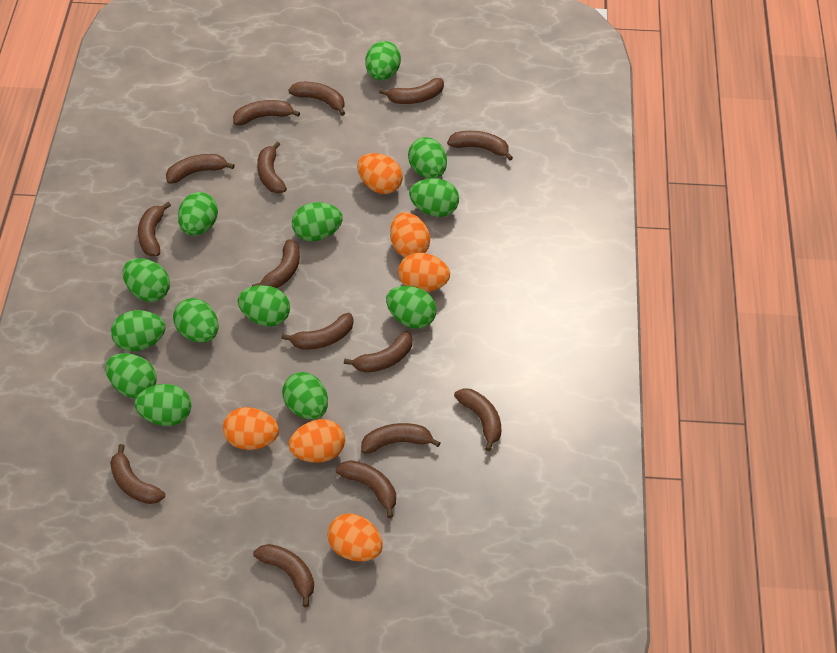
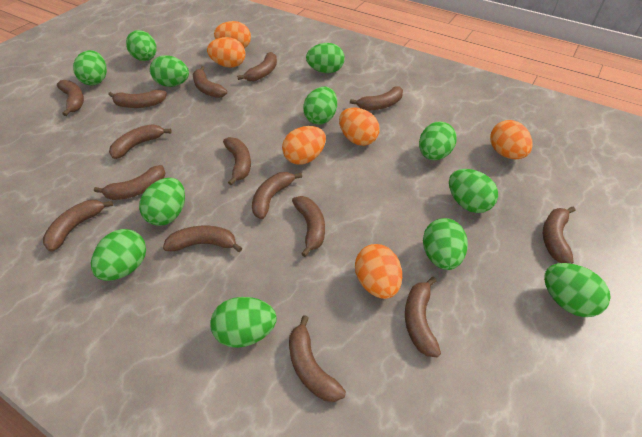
green egg: [105,353,157,398] [111,310,165,351] [123,258,170,302] [134,384,191,426] [173,298,219,342] [178,192,218,236] [238,285,290,327] [282,372,328,420] [292,202,343,241] [365,41,401,81] [386,286,437,329] [408,137,447,179] [409,178,459,217] = 13 -> [73,50,107,86] [91,229,146,281] [126,30,157,61] [139,178,185,226] [150,55,189,87] [210,297,277,348] [303,87,337,125] [306,43,345,73] [419,122,457,160] [423,218,468,270] [449,169,498,213] [544,263,611,317] = 12

